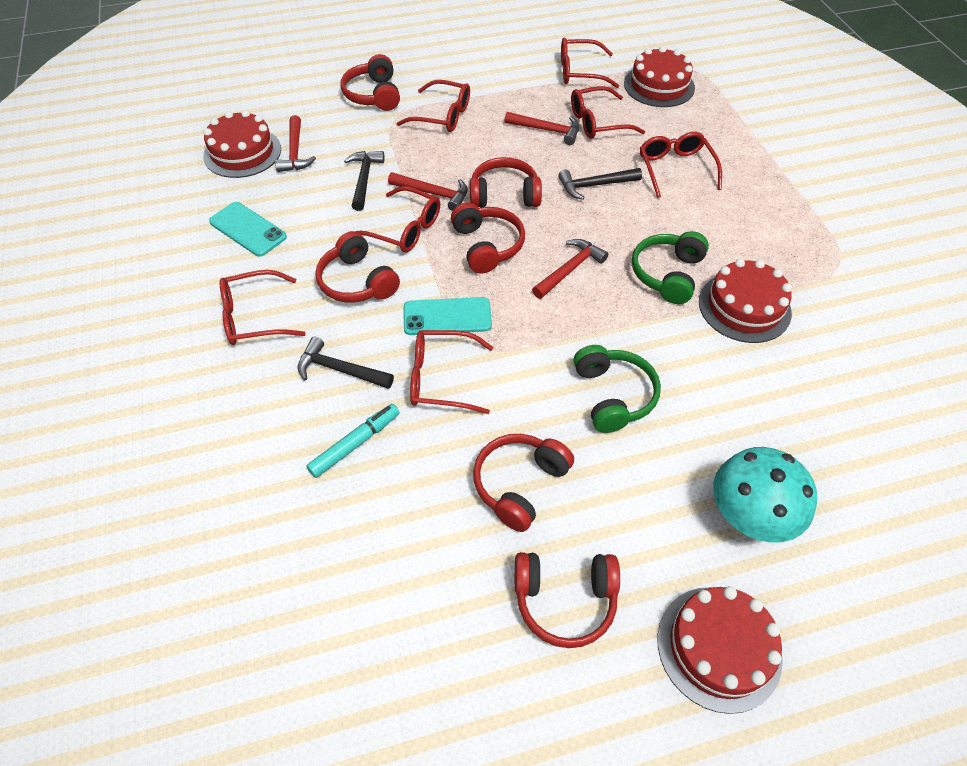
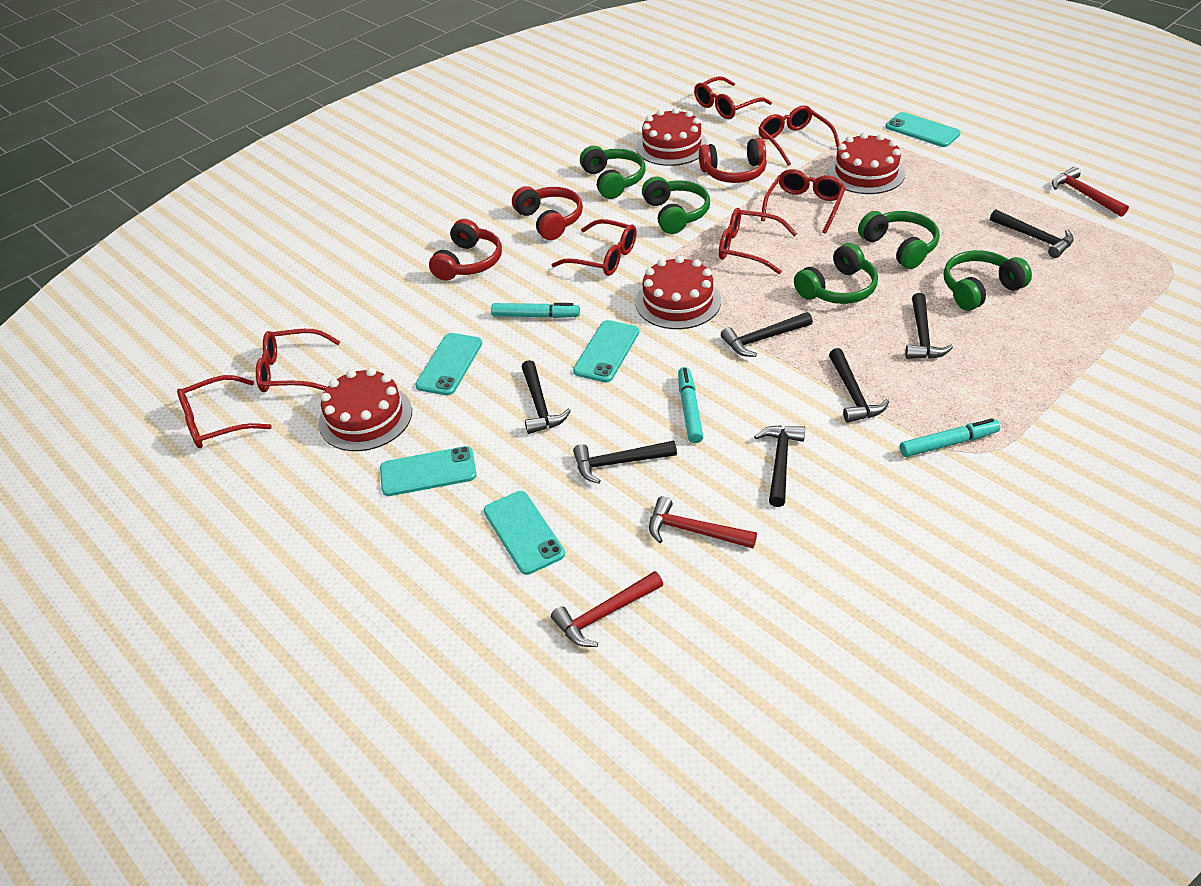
black hammer: [297,337,394,389] [344,151,385,211] [558,168,642,200] = 3 -> [522,360,571,434] [573,441,677,484] [721,312,813,357] [754,425,805,507] [829,348,889,423] [905,293,953,359] [990,209,1074,258] = 7
green headphones: [573,345,661,433] [632,231,709,304] = 2 -> [580,146,646,199] [642,176,710,234] [794,243,878,304] [858,211,940,269] [944,250,1032,311] = 5
red hammer: [275,115,316,172] [388,172,468,211] [505,112,579,145] [532,239,608,299] = 4 -> [551,571,663,647] [649,496,757,549] [1052,167,1129,217] = 3
red headphones: [315,231,400,303] [341,54,400,111] [451,202,525,274] [470,157,542,207] [473,434,574,532] [515,552,620,648] = 6 -> [429,219,502,281] [512,186,583,240] [699,138,767,183] = 3
turquoise marker: [306,404,400,478] = 1 -> [491,303,580,318] [678,367,703,443] [900,418,1000,457] = 3
turquoise mushroom: [713,447,817,543] = 1 -> none = 0
turquoise phone: [209,202,287,257] [404,297,492,335] = 2 -> [380,446,477,496] [415,333,482,395] [484,491,565,575] [573,320,639,382] [885,112,961,147] = 5

